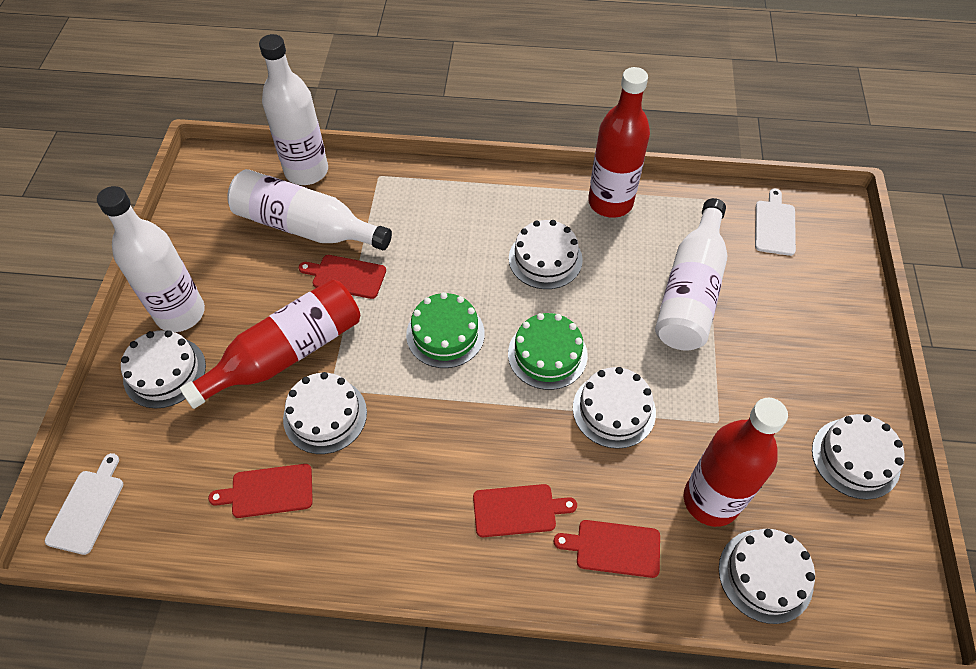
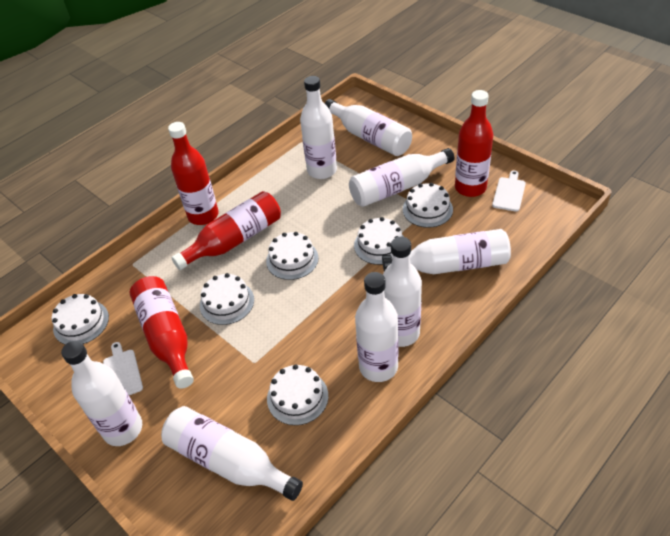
green cake: [406,292,485,368] [508,313,588,390] = 2 -> none = 0
red bottle: [180,279,360,409] [588,67,650,218] [684,398,788,527] = 3 -> [130,276,194,389] [168,122,219,225] [171,191,281,270] [455,90,493,197] = 4
red cutting board: [208,464,313,518] [299,255,386,299] [473,484,577,537] [554,520,660,578] = 4 -> none = 0
white bottle: [97,186,205,332] [227,169,392,250] [259,34,328,185] [655,198,727,351] = 4 -> [61,341,142,446] [161,406,303,501] [300,76,337,179] [325,99,412,156] [349,148,454,207] [355,272,398,382] [382,229,511,274] [383,237,422,347] = 8

